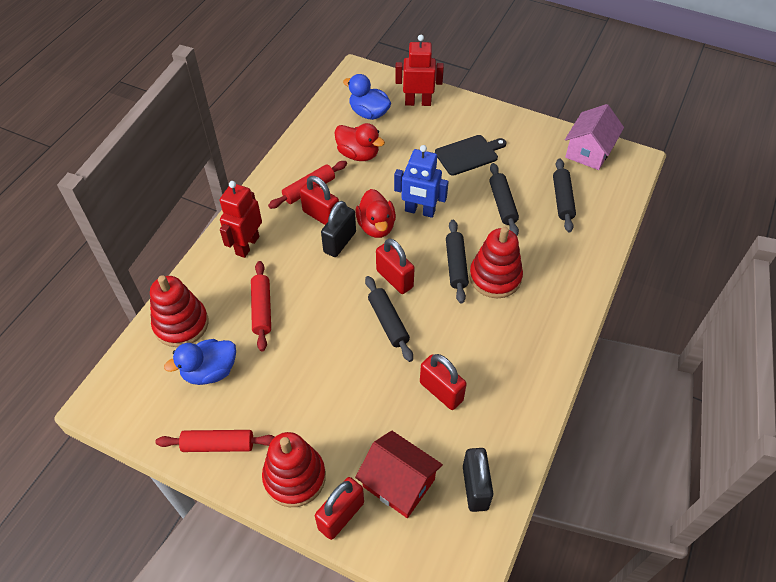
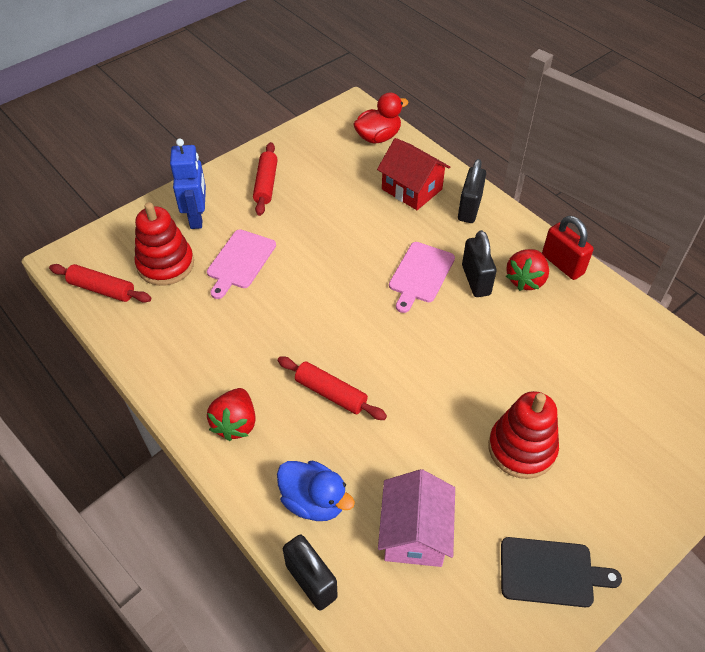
black padlock: [321,201,356,257] [463,448,493,512] = 2 -> [283,534,338,610] [458,159,486,223] [462,230,497,297] = 3
black rolling pin: [365,276,413,362] [446,220,469,304] [489,163,519,236] [553,158,576,232] = 4 -> none = 0
blue duck: [164,339,236,385] [343,74,391,120] = 2 -> [277,460,355,521] = 1
pink cutting board: none = 0 -> [207,229,276,299] [389,242,455,313] = 2
red duck: [334,123,385,161] [355,189,396,238] = 2 -> [353,93,409,144] = 1
red padlock: [300,176,339,225] [315,477,364,540] [376,238,415,294] [420,354,467,410] = 4 -> [542,216,594,280] = 1
red robot: [220,181,262,258] [395,35,444,106] = 2 -> none = 0
red stacking toy: [150,275,208,347] [262,432,326,507] [469,227,523,298] = 3 -> [135,202,194,286] [488,391,559,479] = 2
red strawberry: none = 0 -> [207,388,256,441] [506,249,549,291] = 2

